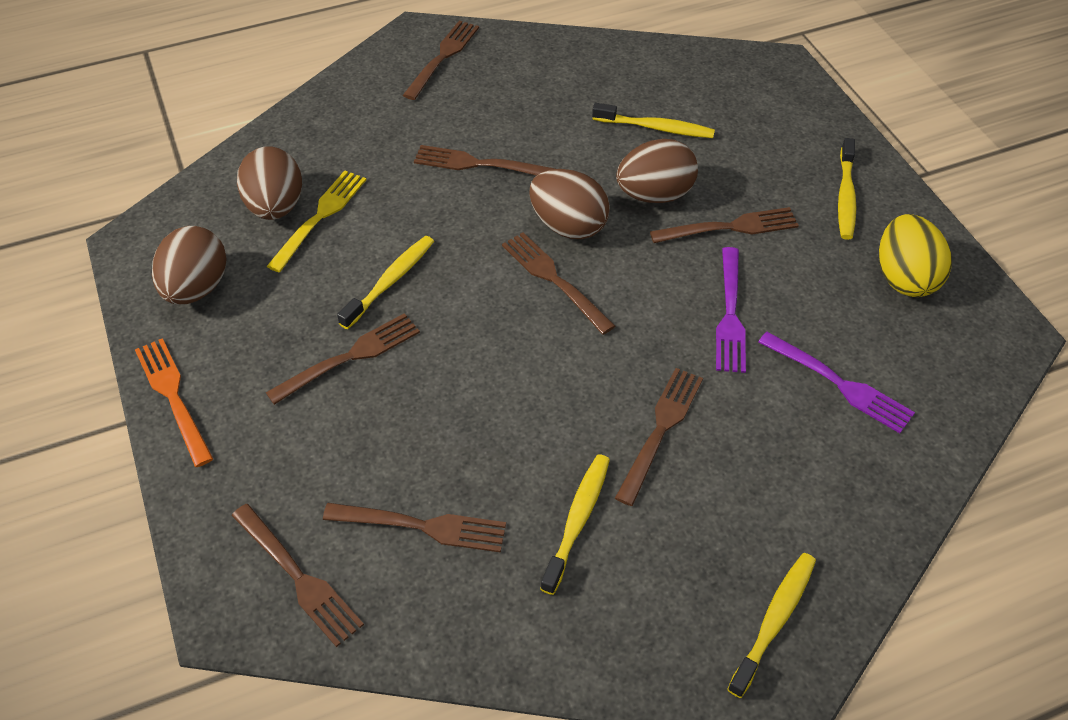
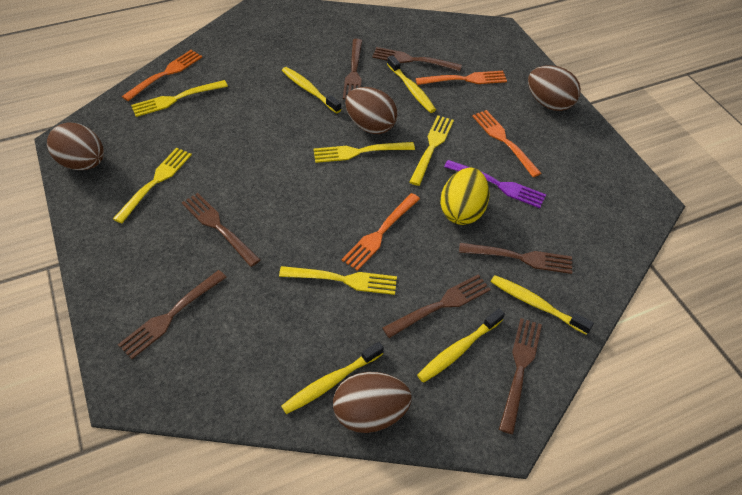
brown fork: [231,504,364,647] [266,313,420,405] [323,503,506,553] [403,21,479,100] [414,145,555,176] [502,232,615,335] [615,368,703,506] [650,207,799,243] = 8 -> [118,270,227,359] [182,193,260,267] [343,39,362,99] [372,47,462,71] [383,274,491,338] [459,243,572,274] [499,318,542,434] = 7
orange fork: [135,338,213,467] = 1 -> [122,50,202,101] [341,193,420,271] [416,71,507,85] [472,110,541,177] = 4
purple fork: [716,247,746,373] [758,332,915,433] = 2 -> [444,160,546,208] = 1
yellow fork: [267,170,366,273] = 1 -> [113,148,192,223] [131,80,228,117] [279,266,397,295] [314,142,415,163] [409,115,454,186] = 5

